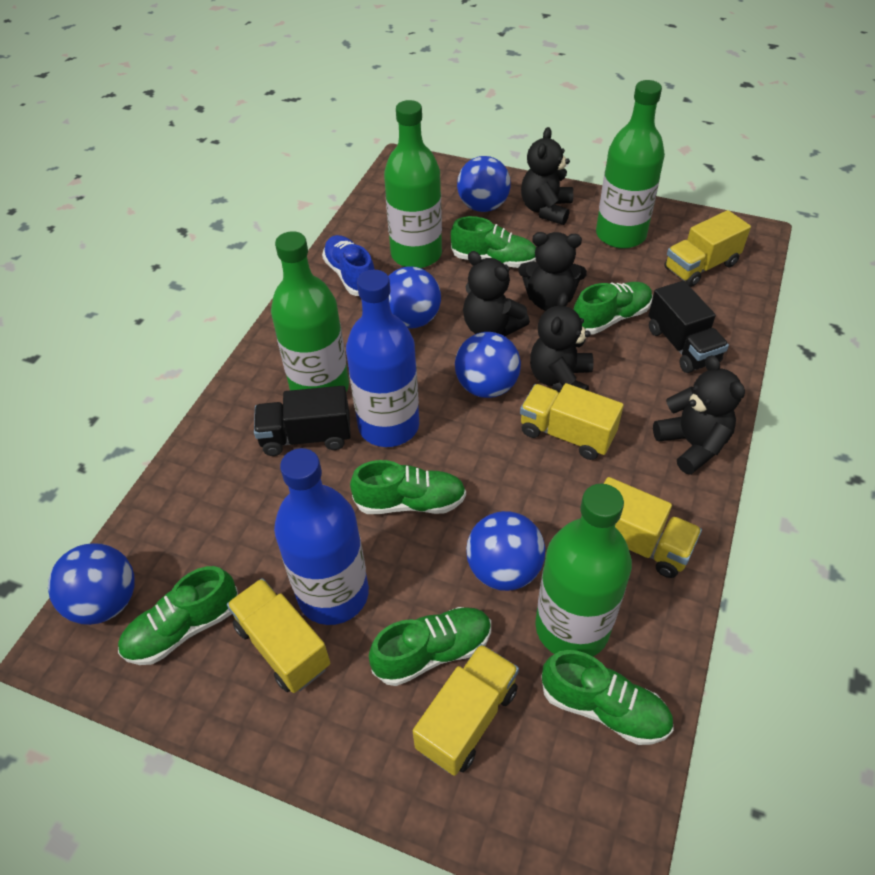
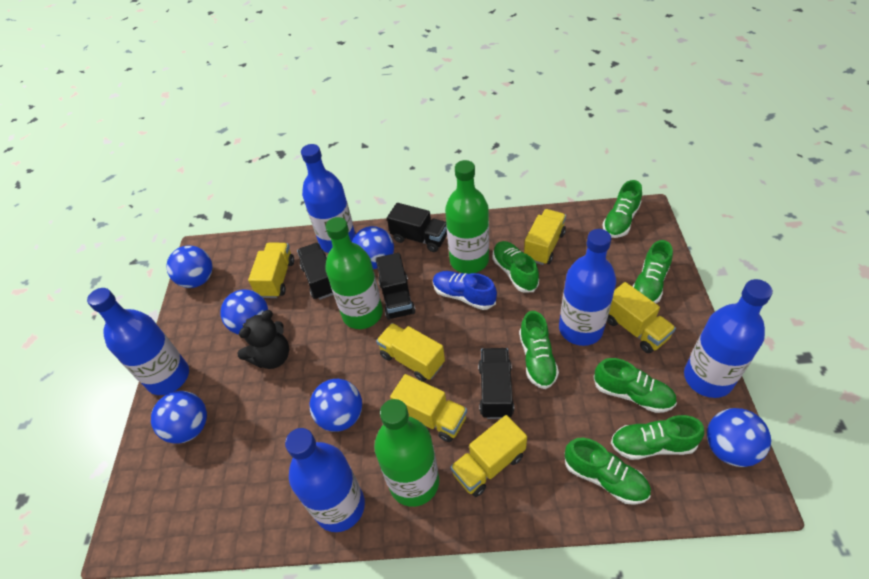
black teddy bear: [463,251,530,336] [518,232,587,311] [521,127,573,225] [530,292,594,393] [653,355,745,475] = 5 -> [238,310,289,369] = 1
black truck: [254,386,351,456] [648,281,729,373] = 2 -> [297,243,333,300] [376,253,415,320] [387,203,447,252] [478,348,514,419] = 4
blue ball: [48,543,135,625] [388,266,441,329] [455,332,521,398] [457,156,511,212] [466,511,545,591] = 5 -> [151,391,207,444] [167,246,213,288] [220,290,268,335] [310,379,362,432] [352,226,394,269] [707,408,771,467] = 6
blue bottle: [274,448,369,625] [346,270,419,447] = 2 -> [87,288,189,395] [285,428,365,532] [301,144,355,253] [559,229,616,346] [684,279,773,398] = 5
green bottle: [271,231,349,392] [384,100,442,268] [535,484,632,656] [596,80,665,249] = 4 -> [325,217,383,329] [374,399,439,507] [445,160,489,274] = 3
green shoe: [118,566,238,665] [350,460,466,514] [369,607,491,686] [451,216,536,268] [541,650,674,745] [574,282,653,334] = 6 -> [493,241,539,293] [519,311,559,389] [565,438,651,505] [594,358,677,413] [602,180,642,238] [611,415,704,460] [633,240,673,303] = 7
yellow truck: [227,578,330,693] [413,644,519,776] [520,383,624,460] [604,477,702,578] [664,210,751,287] = 5 -> [248,243,294,298] [376,323,445,382] [390,374,467,442] [450,415,527,497] [524,209,566,265] [607,282,676,353] = 6

